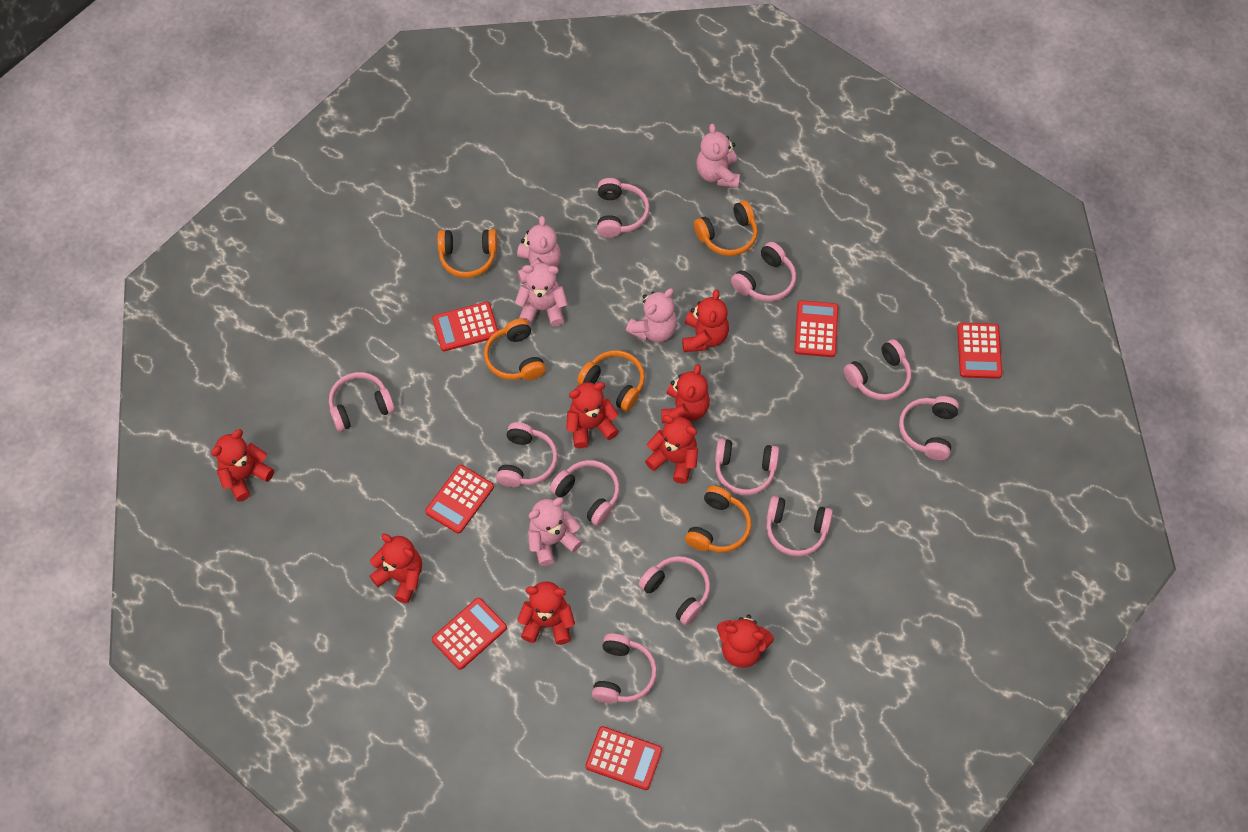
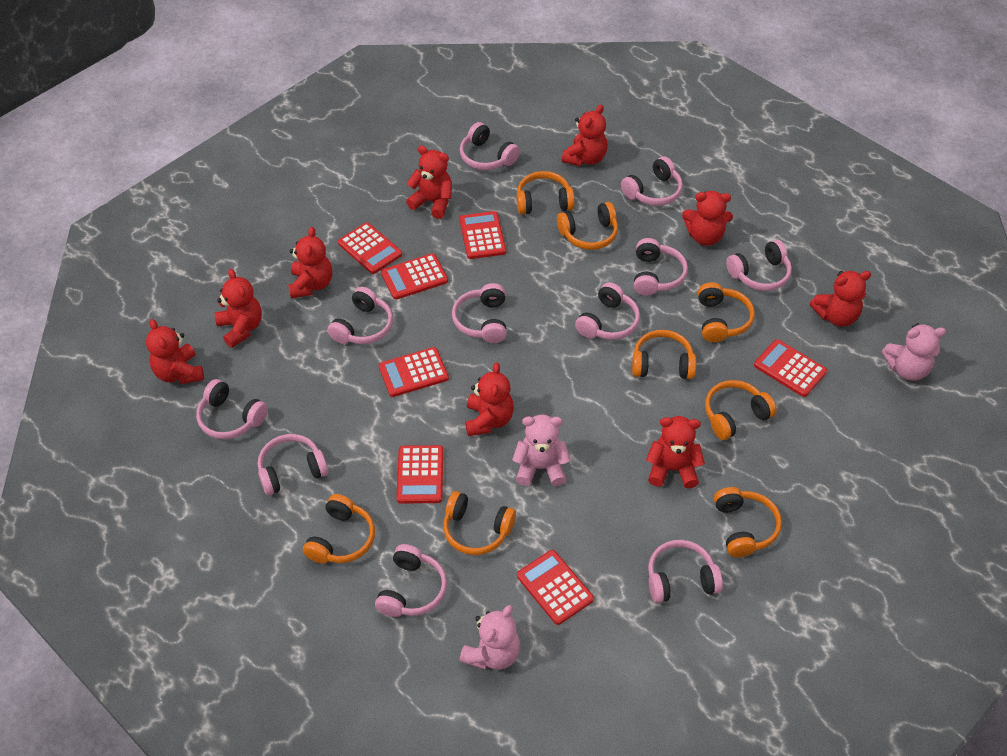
orange headphones: [437,229,497,278] [484,319,546,380] [577,350,645,412] [685,486,751,552] [694,201,758,256] = 5 -> [303,494,375,564] [443,491,516,555] [517,171,575,215] [557,202,618,250] [632,330,696,379] [698,282,755,342] [705,380,776,440] [714,487,782,557] = 8
pink teddy bear: [515,263,568,326] [517,216,561,284] [528,497,582,566] [626,288,677,342] [696,124,740,188] = 5 -> [460,605,520,670] [512,414,571,486] [882,323,946,381] = 3
red calculator: [425,465,494,534] [432,302,498,351] [432,598,507,670] [585,726,662,790] [794,300,838,357] [957,323,1002,379] = 6 -> [338,222,402,274] [379,347,449,397] [381,253,448,300] [396,445,443,503] [459,211,506,259] [517,550,594,625] [754,339,827,397] = 7
red teddy bear: [211,429,274,502] [370,534,422,603] [517,581,575,645] [566,382,619,448] [645,415,698,484] [661,364,710,423] [682,289,729,352] [717,614,774,668] = 8 -> [146,319,204,384] [214,269,262,348] [288,227,332,299] [406,146,452,219] [465,363,514,436] [562,104,608,166] [646,416,705,489] [682,191,733,246] [810,270,871,326] = 9

